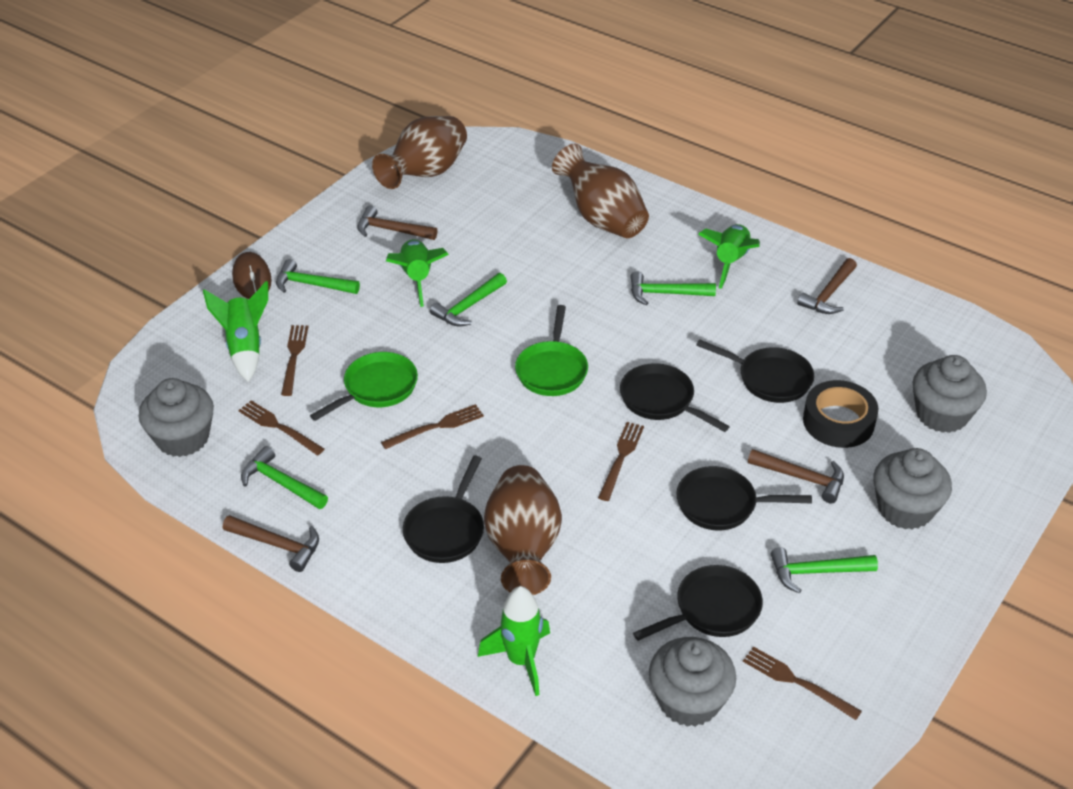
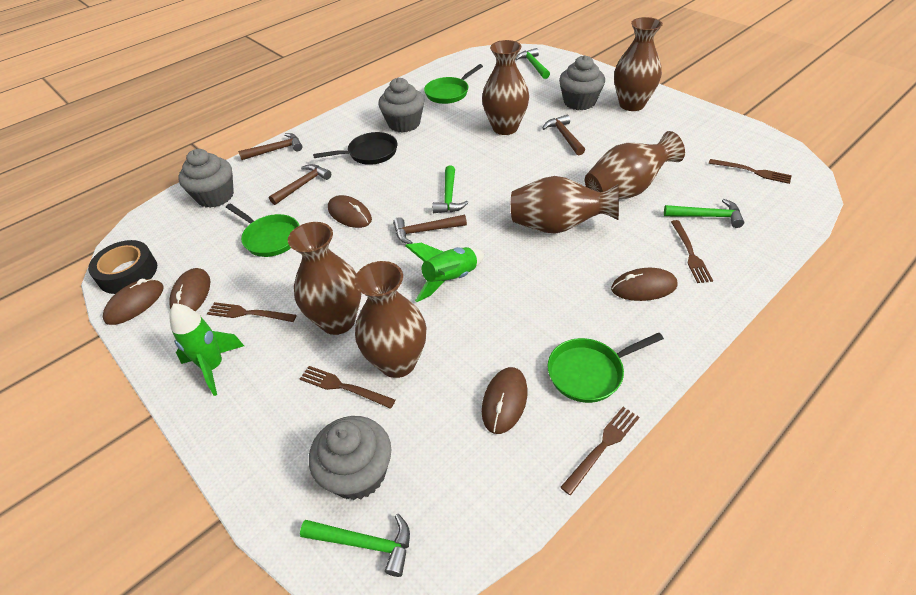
black pan: [403,456,484,563] [620,363,730,432] [633,565,763,641] [676,466,812,530] [696,339,814,403] = 5 -> [313,132,397,165] = 1
brown mouse: [232,252,272,299] = 1 -> [103,279,163,325] [169,268,210,311] [328,195,372,228] [482,367,528,434] [611,268,678,301] = 5
brown vase: [372,116,467,189] [484,465,562,595] [552,144,649,238] = 3 -> [288,222,362,335] [354,261,426,378] [482,40,529,135] [511,176,619,234] [585,131,685,199] [614,17,663,111] = 6
green hammer: [241,446,328,509] [276,259,360,294] [430,273,507,326] [630,271,716,305] [771,547,878,593] = 5 -> [300,514,410,577] [432,165,469,213] [515,48,550,79] [664,199,744,228] = 4
green pan: [310,352,418,421] [515,305,588,396] = 2 -> [226,203,300,257] [424,64,483,104] [548,333,664,403] = 3
green rocket: [203,281,268,382] [386,240,449,307] [478,586,550,696] [698,224,760,289] = 4 -> [169,303,244,396] [405,243,484,302] = 2

